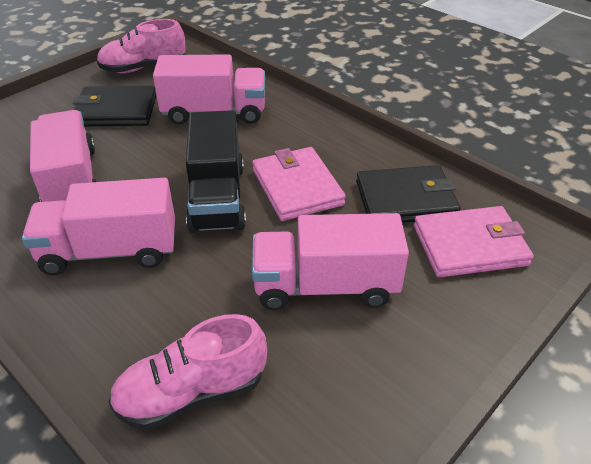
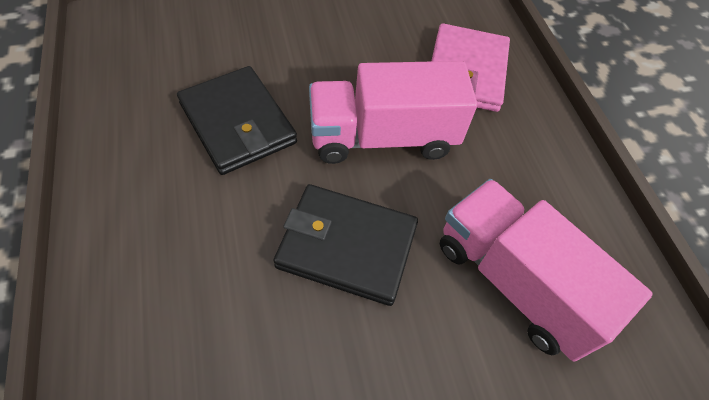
black truck: [186,110,246,233] = 1 -> none = 0
pink shoe: [97,19,186,73] [109,314,267,430] = 2 -> none = 0
pink truck: [22,178,175,275] [30,110,96,202] [153,54,265,125] [252,213,409,310] = 4 -> [309,61,477,164] [440,179,653,362] = 2
pink wallet: [252,147,346,221] [414,206,534,277] = 2 -> [431,23,510,112] = 1

